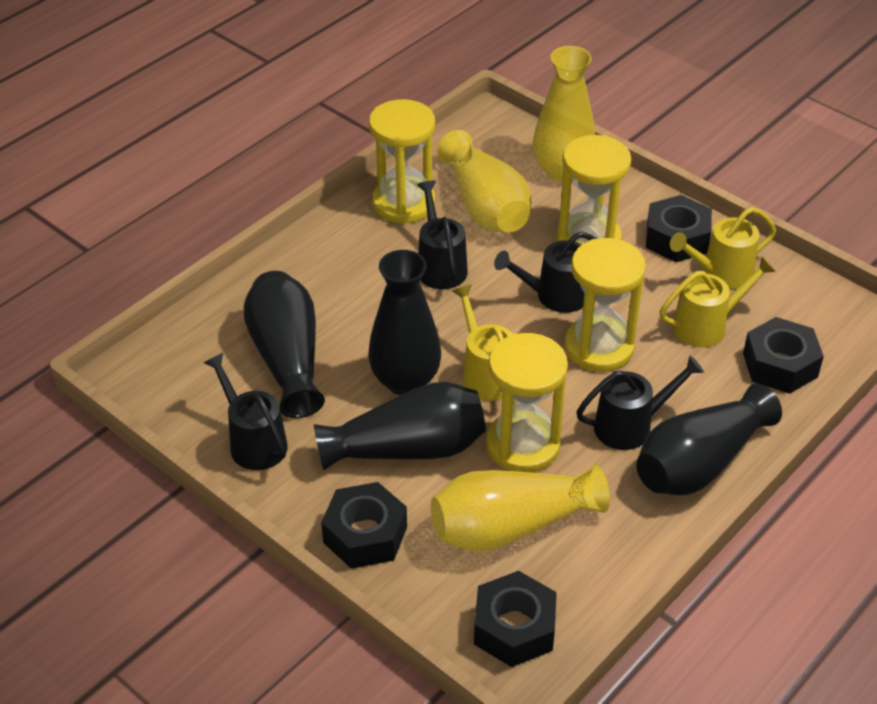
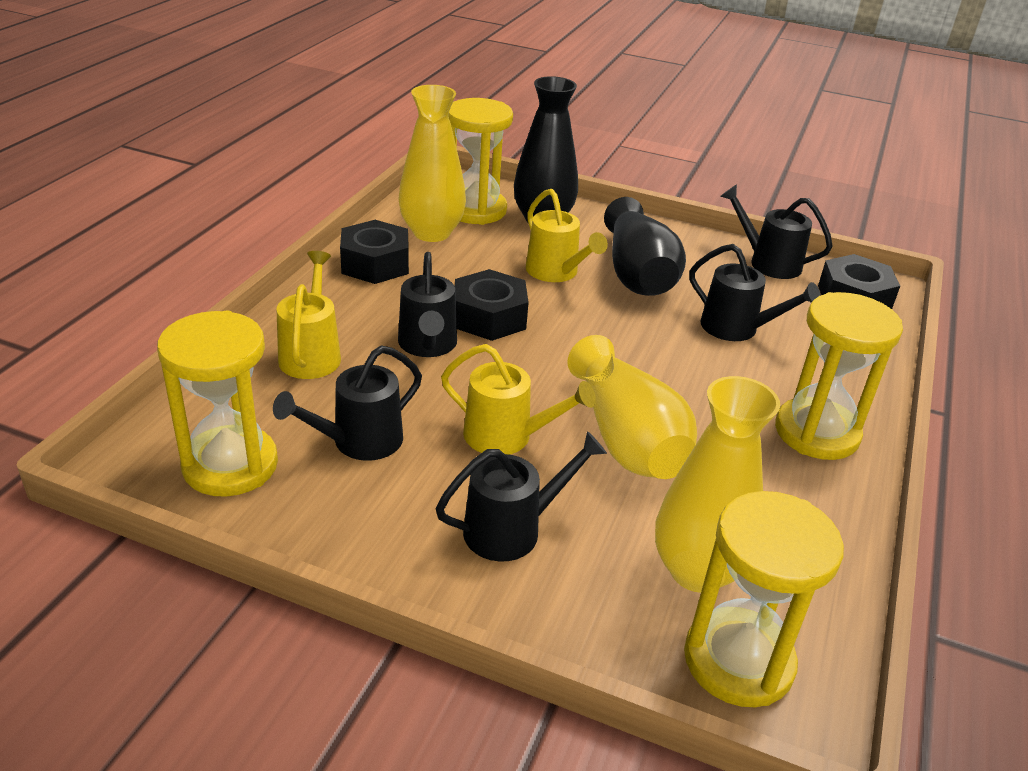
black nut: [321,482,407,569] [474,571,557,667] [646,195,712,262] [743,317,824,394] = 4 -> [340,220,409,284] [455,269,529,341] [818,254,900,309] = 3
black vase: [244,271,325,418] [314,382,486,470] [368,250,441,395] [636,384,782,495] = 4 -> [514,76,578,224] [604,197,686,296] = 2
black watering can: [204,353,288,470] [417,181,468,289] [494,231,597,313] [576,356,704,450] = 4 -> [273,345,422,461] [398,252,457,357] [436,431,607,561] [689,244,821,341] [720,184,833,279] = 5

